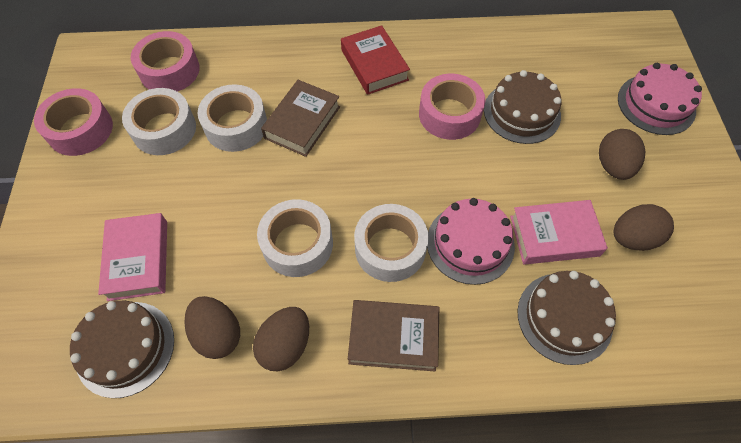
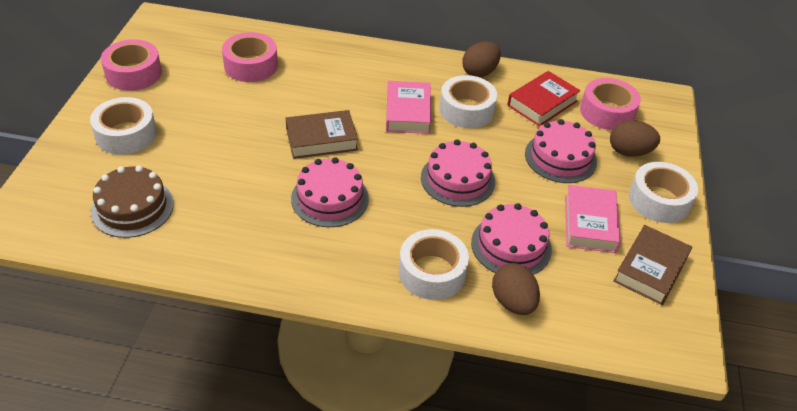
brown cake: [70,301,174,398] [484,70,561,144] [517,271,616,365] = 3 -> [91,166,174,238] = 1
brown egg: [185,296,240,359] [253,307,309,371] [599,129,645,180] [613,204,674,251] = 4 -> [462,41,501,78] [492,263,540,315] [610,120,660,157] = 3
pink cake: [427,198,515,285] [618,63,702,135] = 2 -> [291,157,369,227] [421,139,495,207] [471,203,552,275] [525,119,597,183] = 4

